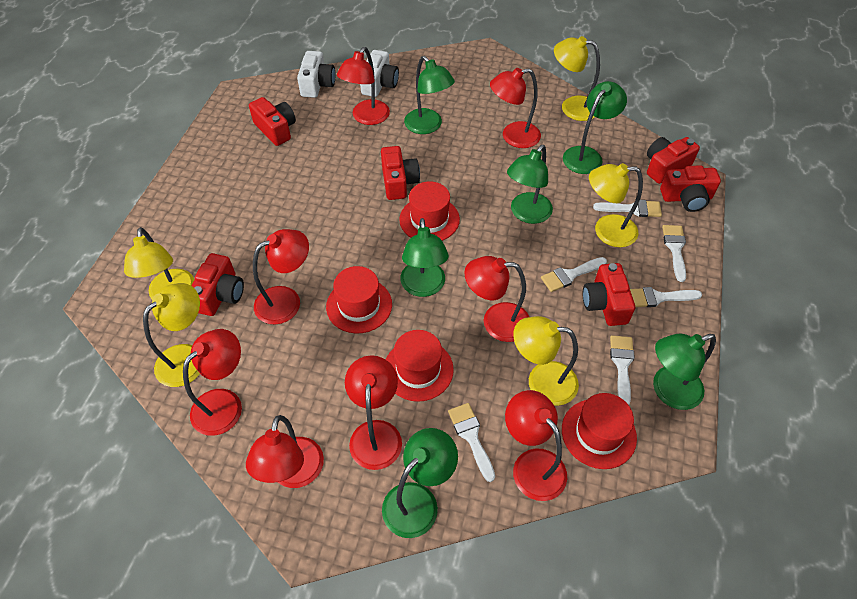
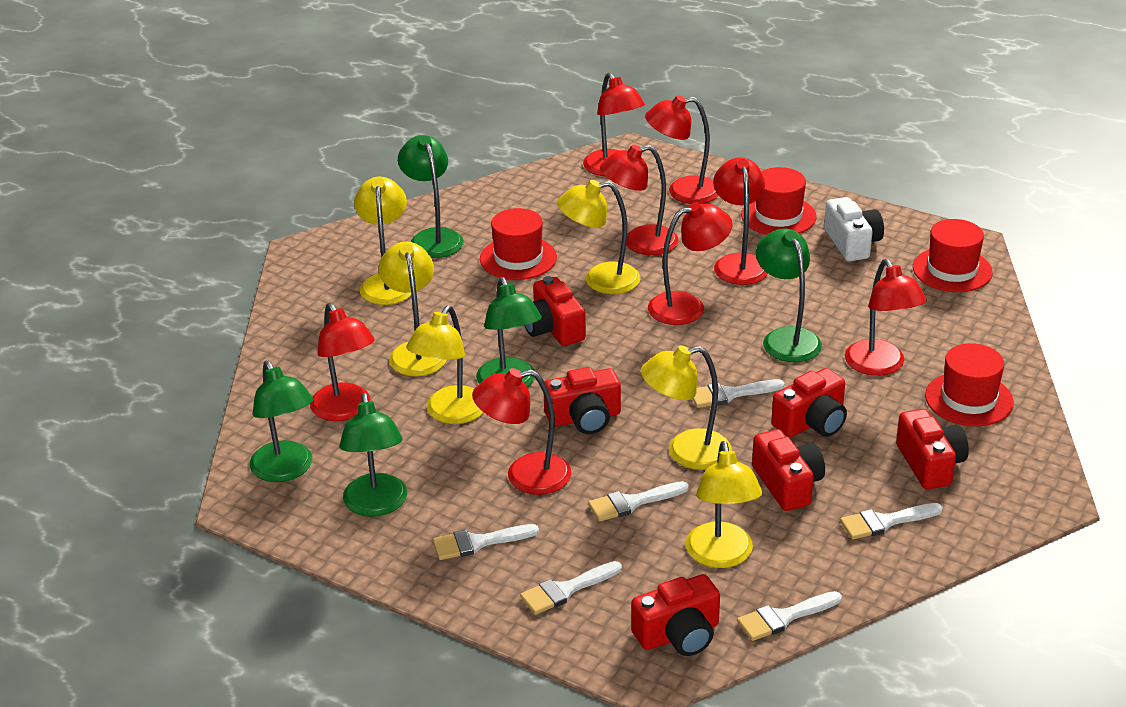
green lamp: [382,428,458,538] [400,218,449,297] [404,56,455,134] [507,145,553,224] [563,81,627,174] [653,334,716,410] = 6 -> [249,361,313,482] [339,393,407,517] [398,135,464,258] [476,277,541,388] [756,228,822,362] = 5
white camera: [297,51,335,98] [360,50,399,97] = 2 -> [824,197,884,261] = 1
yellow lamp: [124,227,194,299] [143,283,200,387] [513,316,579,406] [554,36,600,121] [589,163,643,247] = 5 -> [354,177,411,305] [379,242,446,376] [406,305,484,424] [557,180,641,294] [641,345,732,470] [686,441,762,568] = 6

